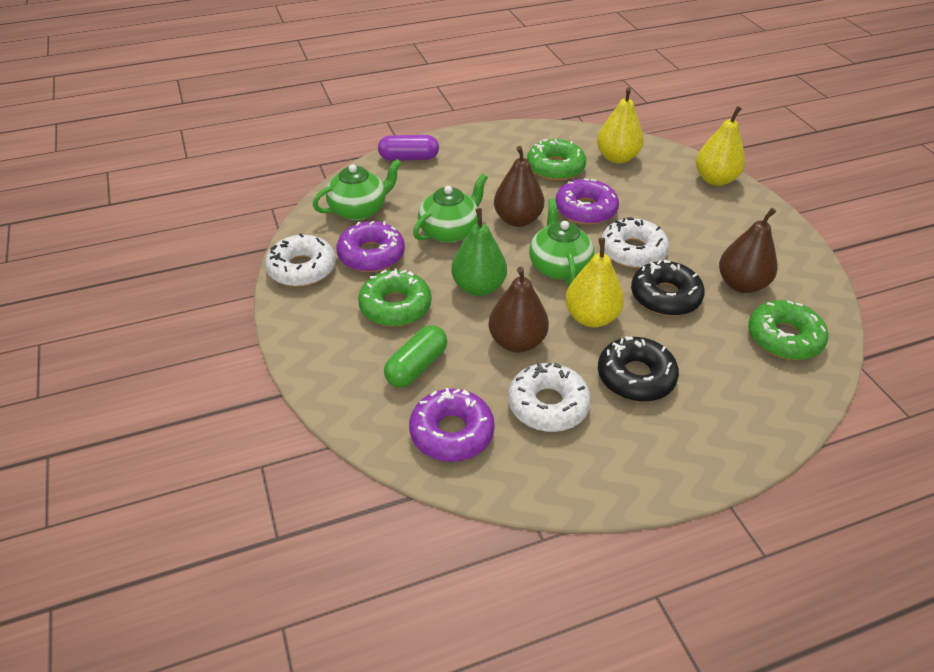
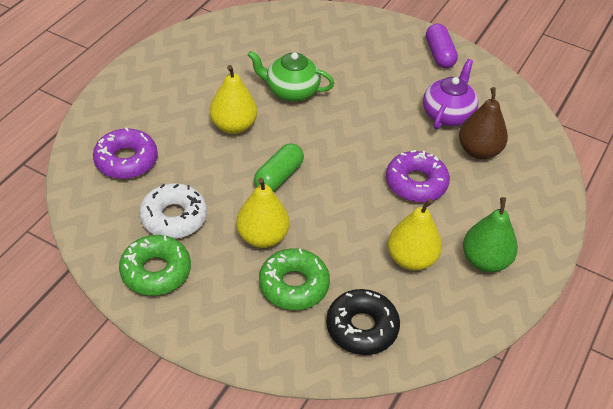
black donut: [598,337,679,402] [631,260,705,316] = 2 -> [326,289,400,355] = 1
brown pear: [489,267,549,353] [494,146,544,227] [719,208,778,293] = 3 -> [459,87,508,159] = 1
green donut: [358,269,432,326] [527,139,586,181] [748,300,828,360] = 3 -> [119,235,191,296] [259,248,330,310] = 2
green teapot: [313,159,402,220] [413,174,488,243] [529,198,594,286] = 3 -> [248,51,335,102] = 1
purple donut: [336,221,405,272] [409,388,495,462] [555,178,619,225] = 3 -> [93,127,158,179] [386,150,450,202] = 2
purple teapot: none = 0 -> [423,59,478,130] = 1
white donut: [265,233,336,287] [508,363,591,432] [601,217,669,268] = 3 -> [139,183,207,239] = 1

